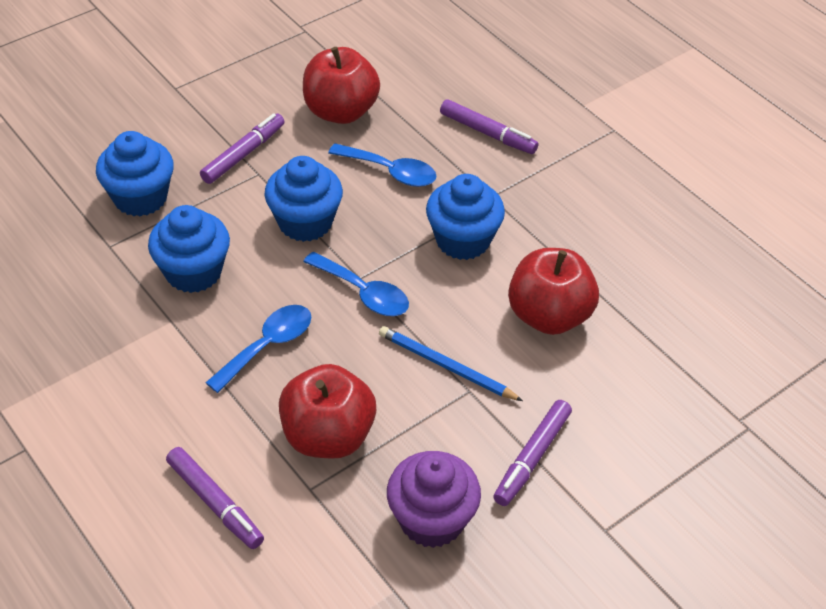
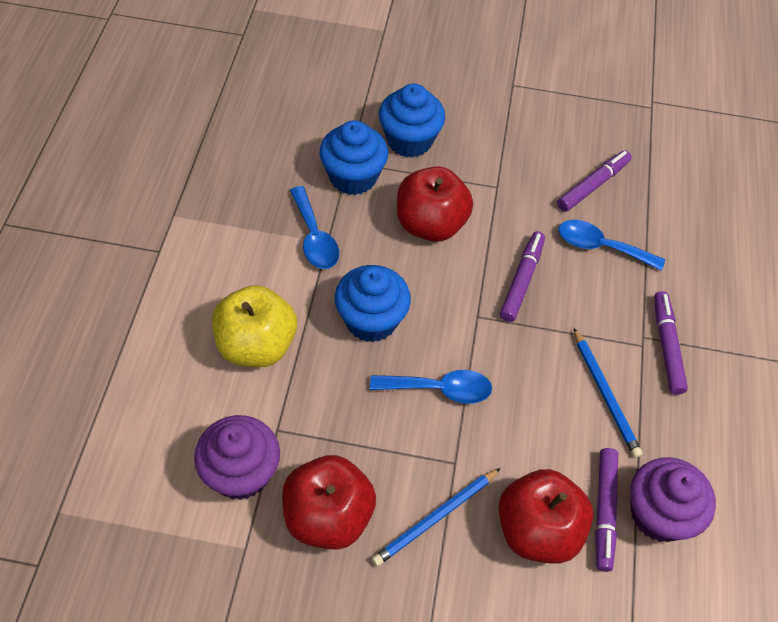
blue cupcake: [96,131,174,217] [148,205,230,293] [265,156,343,242] [426,174,505,260] = 4 -> [320,120,388,195] [335,265,411,342] [379,84,445,158] = 3
blue pencil: [379,326,523,401] = 1 -> [372,468,501,566] [574,328,642,458] = 2
purple cupcake: [387,451,481,548] = 1 -> [194,415,280,500] [630,457,716,542] = 2
yellow apple: none = 0 -> [212,285,297,367] = 1

